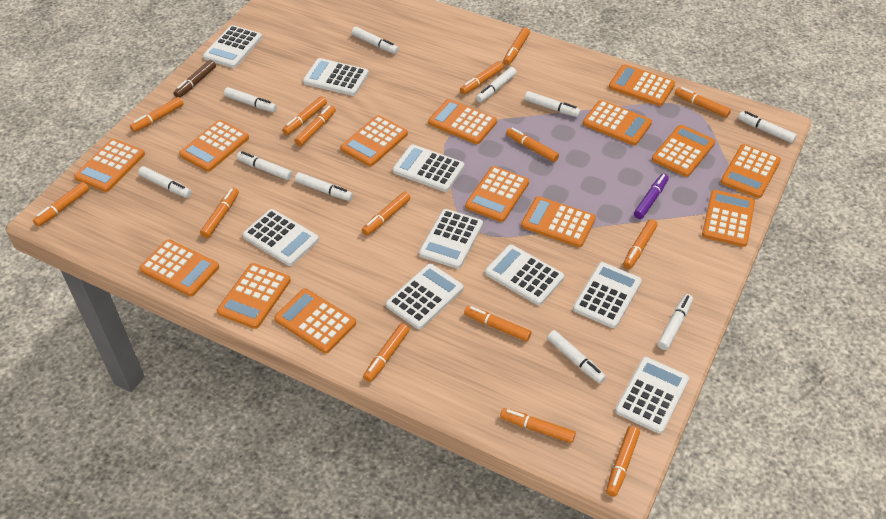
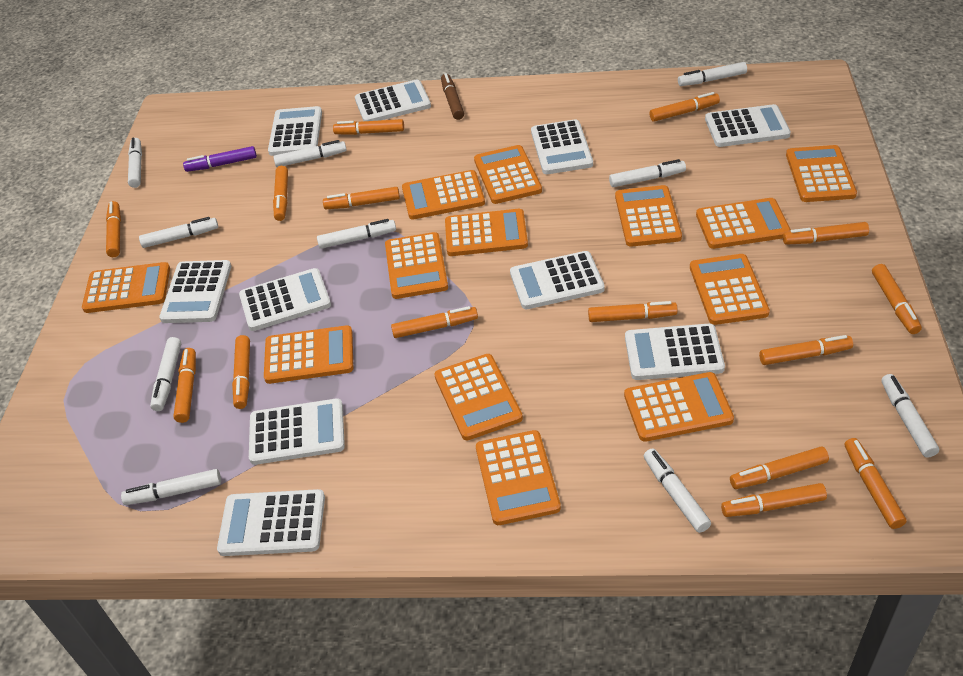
orange calculator: [74,139,145,192] [139,239,219,297] [179,120,249,172] [217,263,291,329] [274,288,356,353] [340,115,408,167] [428,99,497,144] [465,166,529,222] [521,196,596,247] [583,100,652,146] [609,64,675,106] [652,125,715,177] [702,190,755,247] [721,144,781,198] = 14 -> [82,262,170,313] [264,325,353,384] [385,232,448,299] [402,170,485,219] [434,354,523,440] [445,209,528,256] [474,145,542,204] [476,430,561,525] [615,185,682,247] [624,372,734,442] [690,254,770,325] [696,198,791,249] [786,145,857,202] = 13
white calculator: [203,25,262,68] [242,209,319,266] [303,58,369,96] [386,264,463,329] [393,144,464,192] [419,209,483,269] [485,244,564,305] [573,262,642,328] [615,357,689,434] = 9 -> [159,260,231,323] [217,489,325,556] [239,268,331,331] [249,398,345,465] [268,106,322,156] [355,80,431,121] [510,251,605,309] [531,119,593,174] [625,324,725,380] [705,104,791,147] = 10

